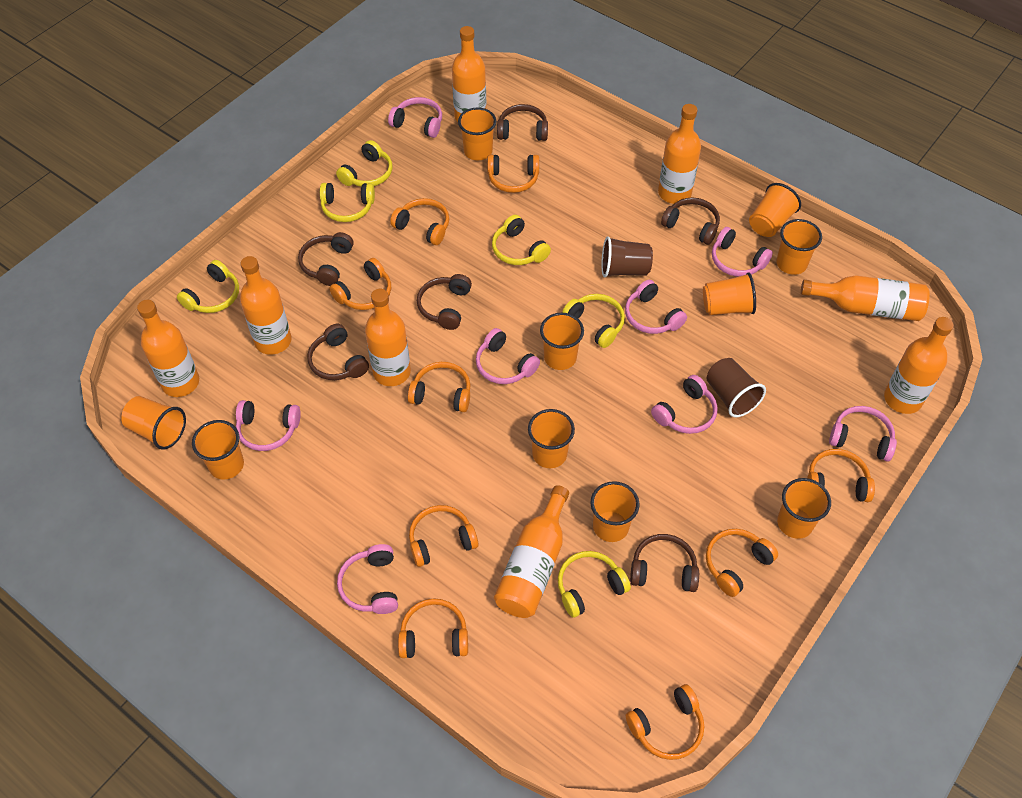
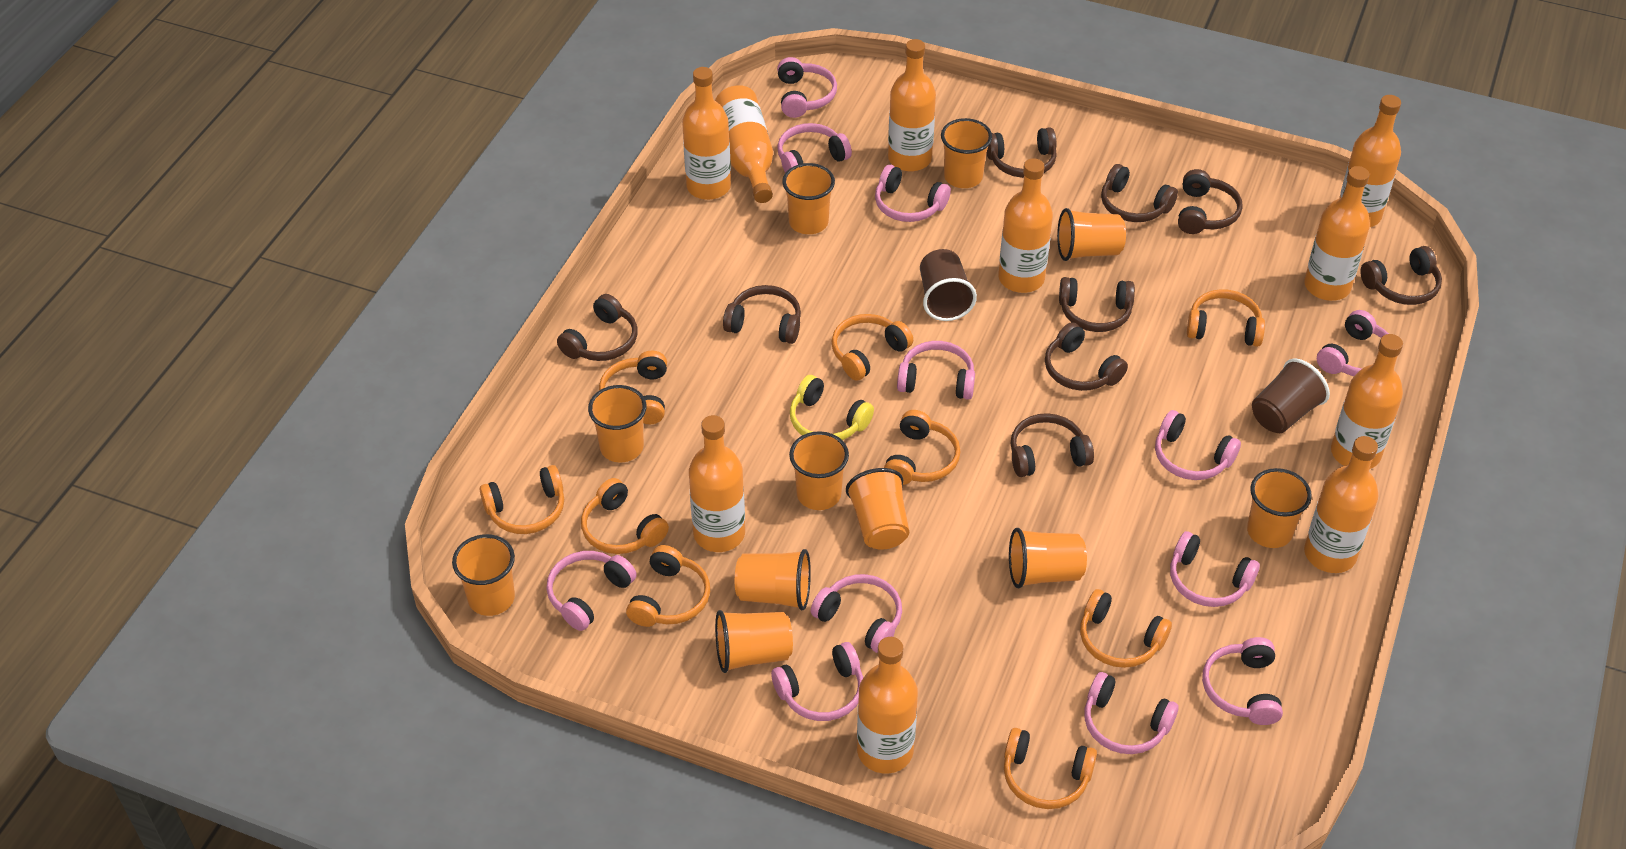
brown headphones: [298,232,354,286] [307,324,369,380] [417,274,472,330] [497,104,548,141] [630,534,699,592] [661,197,720,245] = 6 -> [557,294,637,361] [723,285,801,344] [986,127,1057,178] [1011,413,1094,477] [1045,322,1128,391] [1059,277,1135,332] [1101,164,1178,222] [1178,169,1243,234] [1360,246,1442,305] = 9
orange bottle: [137,300,199,397] [240,256,292,355] [365,289,411,386] [452,26,486,122] [494,485,569,618] [658,104,701,204] [801,275,930,321] [884,317,954,414] = 8 -> [682,67,731,200] [689,415,745,552] [715,85,773,203] [857,637,918,774] [888,39,936,171] [998,158,1053,293] [1304,166,1370,301] [1304,436,1379,573] [1331,334,1403,469] [1339,95,1401,227] = 10
orange cup: [121,396,186,450] [192,420,244,480] [458,108,496,161] [528,409,575,468] [540,313,584,370] [590,481,639,542] [703,273,756,315] [749,183,801,237] [776,219,822,275] [777,478,831,539] = 10 -> [452,534,515,616] [588,385,647,462] [715,610,793,673] [735,549,811,610] [782,163,835,234] [789,431,849,510] [846,468,909,550] [941,118,992,188] [1009,528,1087,588] [1057,208,1126,261] [1247,468,1312,548] = 11
pink headphones: [236,400,301,451] [337,544,398,614] [388,97,442,138] [476,328,540,384] [625,280,687,334] [651,375,718,434] [712,227,773,277] [829,406,897,462] = 8 -> [546,551,637,631] [771,642,863,721] [777,57,837,118] [777,123,852,173] [811,574,902,653] [875,165,951,222] [897,341,975,400] [1085,672,1179,754] [1155,410,1241,480] [1170,531,1260,607] [1202,637,1283,725] [1317,310,1389,376] = 12
yellow headphones: [177,260,239,313] [320,183,375,222] [336,140,392,187] [492,215,551,265] [558,551,631,618] [562,294,625,348] = 6 -> [790,375,874,440] = 1

